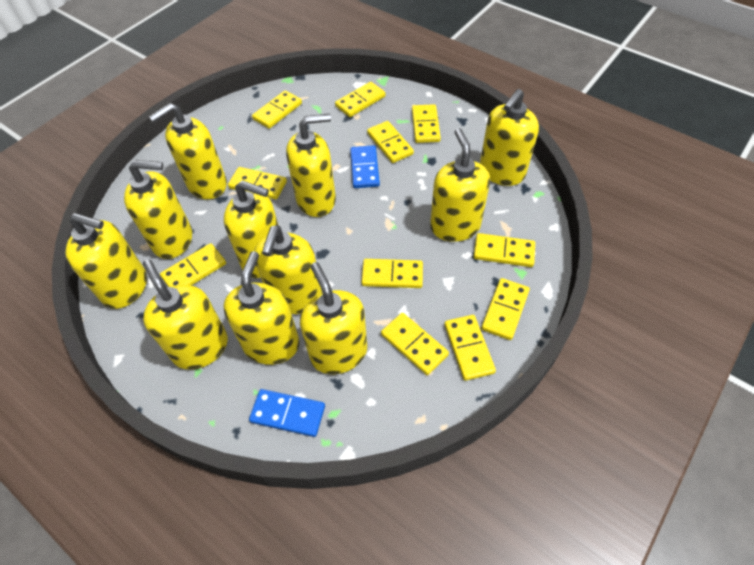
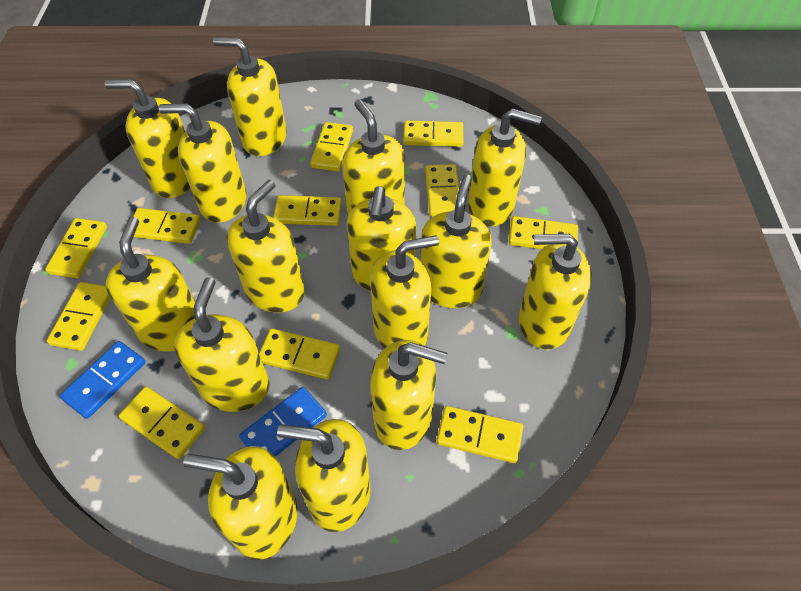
yellow soap dispenser: [65,213,147,309] [124,160,192,259] [143,259,228,370] [149,103,227,199] [223,251,300,365] [224,180,278,278] [254,225,322,314] [286,113,336,217] [300,262,367,374] [430,128,490,242] [480,89,539,186] = 11 -> [105,79,190,198] [106,217,195,352] [159,103,246,222] [174,277,270,412] [183,446,297,560] [213,37,287,156] [227,180,305,313] [277,419,371,532] [342,99,405,215] [347,186,416,291] [370,235,439,348] [370,340,448,450] [420,174,492,308] [468,108,542,226] [518,234,592,349] = 15

